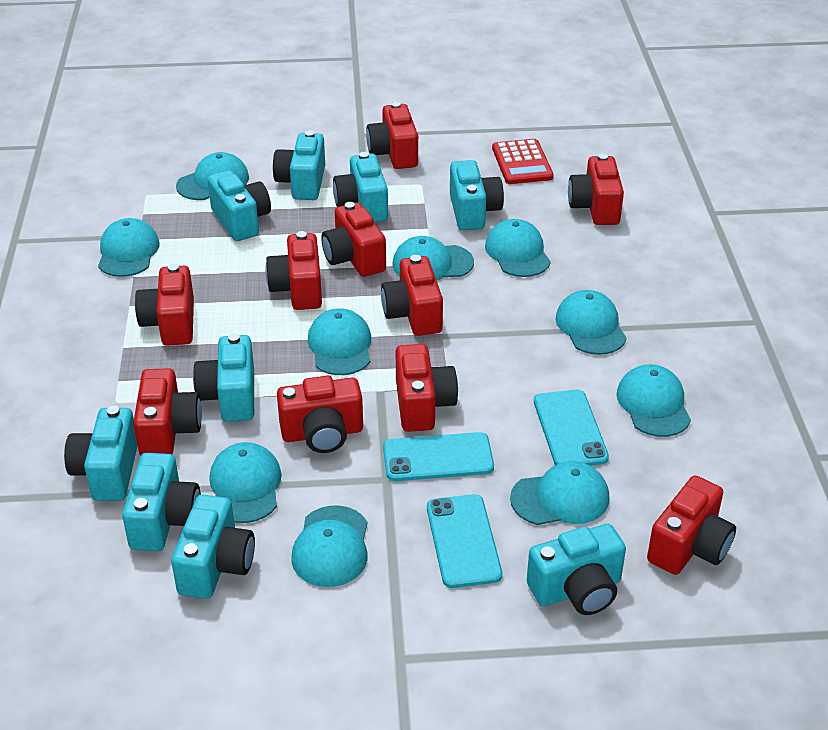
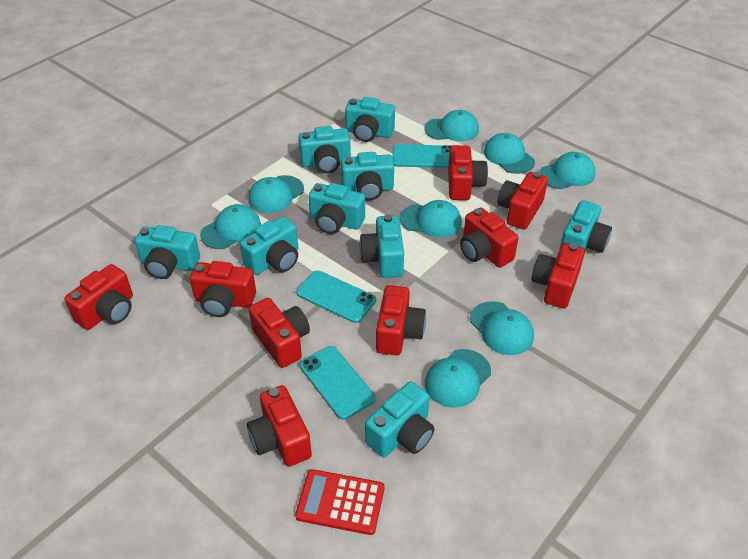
red camera: [133,368,202,456] [135,264,194,346] [265,231,322,310] [277,376,363,453] [321,202,386,277] [366,102,418,169] [381,255,443,336] [396,344,458,432] [568,153,624,225] [647,476,736,575] = 10 -> [64,264,133,330] [190,261,256,317] [247,385,312,467] [249,298,310,368] [376,285,426,356] [448,145,488,200] [460,207,518,268] [497,172,548,230] [531,243,585,309] = 9
turquoise cap: [98,218,160,277] [176,152,249,200] [209,442,282,523] [291,505,367,587] [307,309,371,375] [392,236,474,281] [485,219,551,277] [510,461,609,525] [556,290,626,355] [616,364,691,437] = 10 -> [200,204,261,249] [249,175,304,213] [400,200,462,238] [425,110,479,141] [425,349,491,408] [470,301,534,355] [484,133,535,174] [539,152,596,189] = 8

